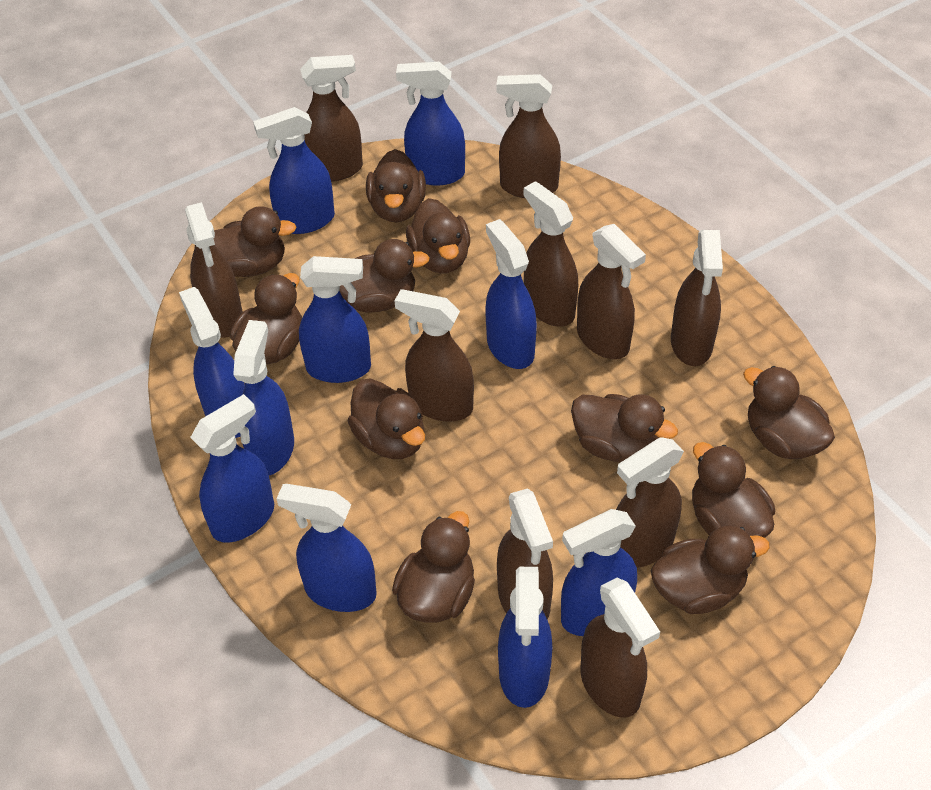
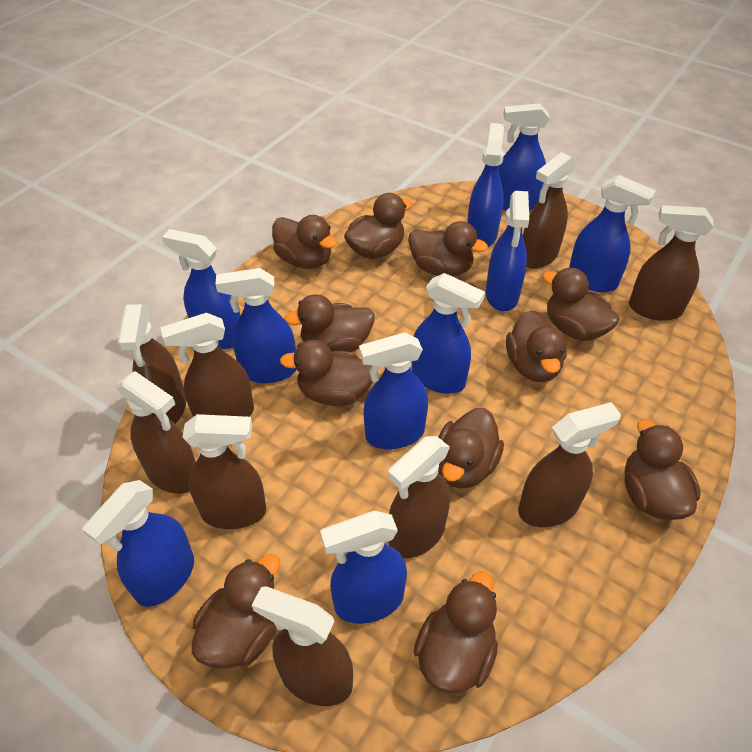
brown spray bottle: [185,202,243,338] [300,55,363,182] [394,289,474,422] [496,74,561,198] [497,488,553,620] [524,181,578,327] [577,224,646,359] [580,578,660,718] [616,437,684,568] [671,230,723,366] = 10 -> [117,371,196,494] [118,304,186,424] [161,313,254,417] [182,414,266,529] [252,586,353,706] [388,436,450,558] [518,402,621,527] [523,152,576,269] [629,205,714,321] = 9

